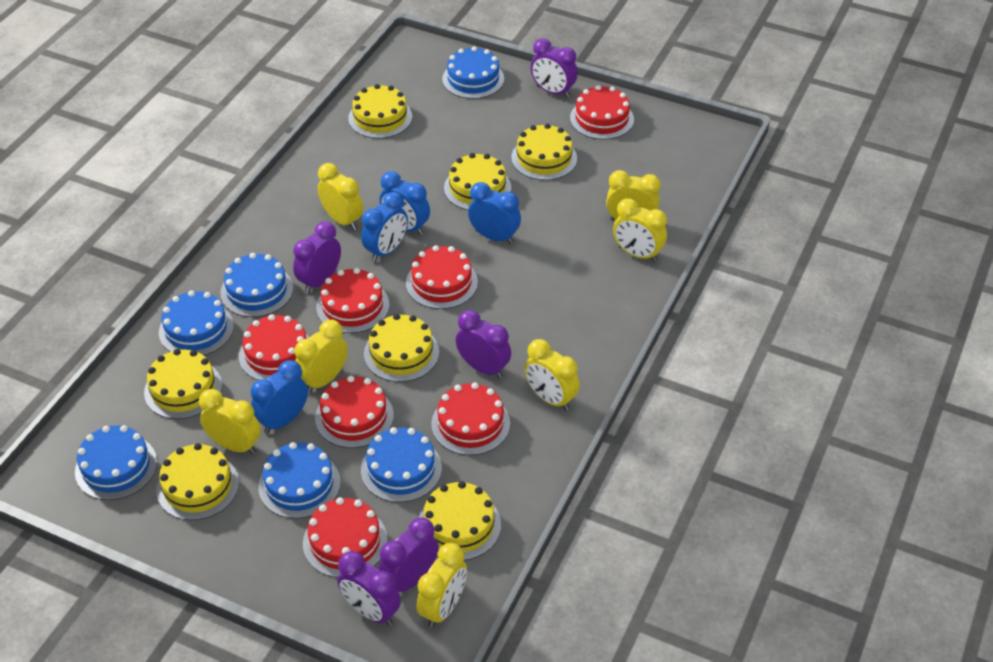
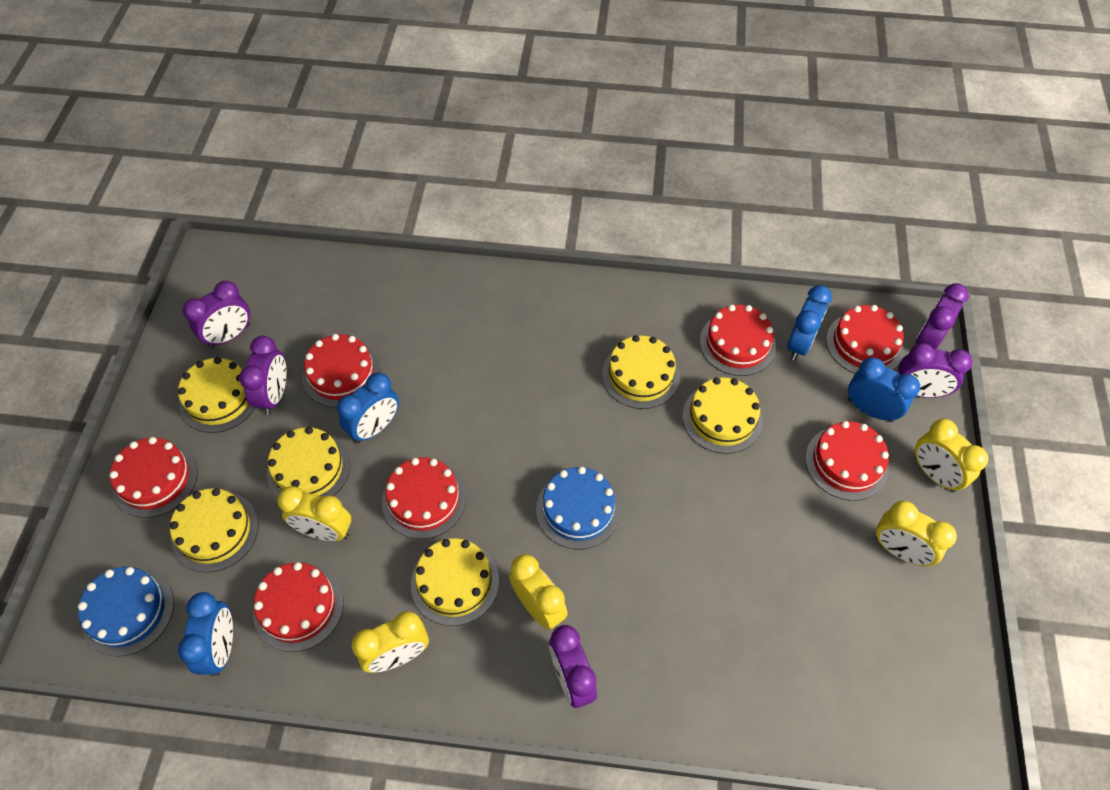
blue cake: [75,425,157,500] [159,290,234,355] [220,253,293,317] [258,442,341,519] [361,427,442,502] [442,46,504,99] = 6 -> [78,567,174,656] [536,467,621,549] = 2
yellow cake: [144,349,222,419] [156,443,239,520] [348,84,412,138] [364,314,439,382] [419,481,501,561] [444,153,511,210] [511,124,577,180] = 7 -> [170,488,259,572] [178,357,255,433] [267,427,350,498] [411,538,499,626] [602,335,680,409] [683,377,763,454] = 6
yellow clock: [199,389,261,454] [294,320,348,393] [318,163,363,230] [417,543,467,628] [524,339,580,411] [606,170,661,221] [613,198,667,262] = 7 -> [277,486,351,541] [351,611,429,673] [509,554,568,630] [876,501,957,566] [915,419,988,492] = 5

